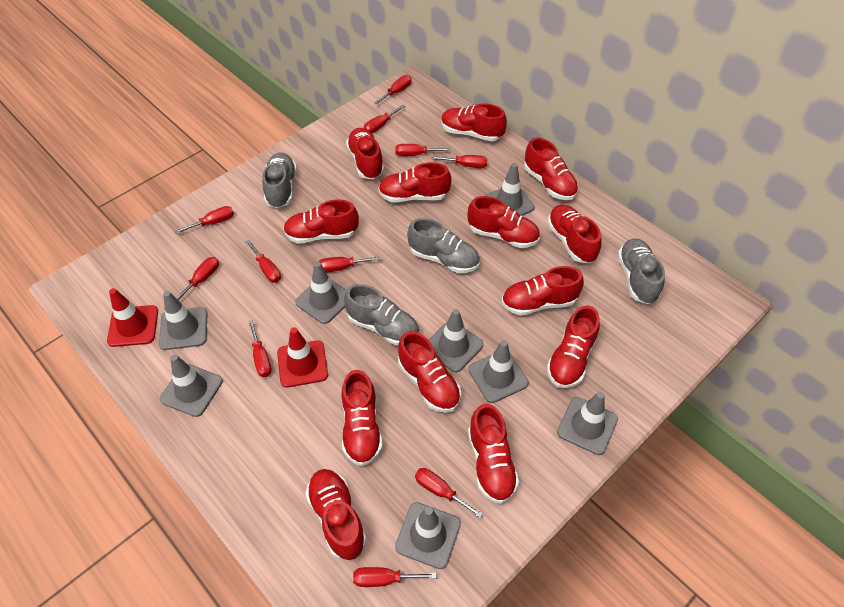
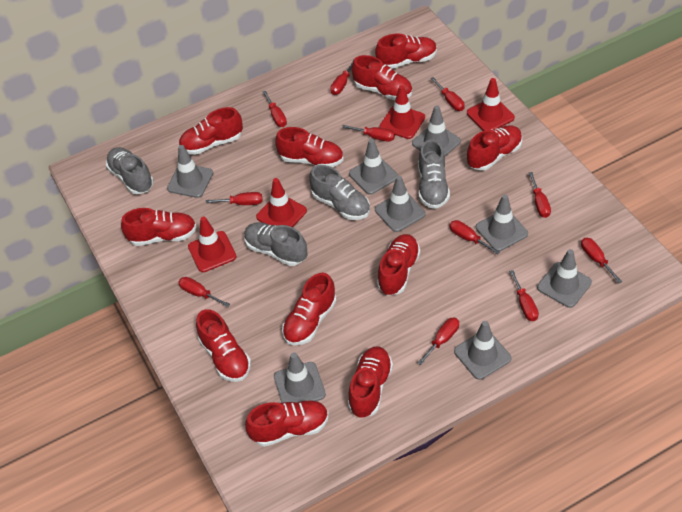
red shoe: [283,200,359,244] [305,469,366,560] [341,370,383,466] [346,128,384,179] [378,162,451,203] [398,331,461,413] [441,104,507,141] [468,196,540,248] [468,404,519,504] [501,266,584,316] [524,138,578,200] [546,305,600,388] [547,205,602,263] = 13 -> [121,208,197,246] [179,107,243,155] [196,309,251,382] [245,400,329,447] [275,127,343,167] [282,273,336,345] [348,347,393,418] [352,55,412,101] [375,33,437,69] [377,234,420,295] [467,125,522,171] = 11
red traffic cone: [107,288,158,347] [277,327,328,388] = 2 -> [188,217,237,272] [256,178,307,227] [379,85,425,139] [467,78,515,131] = 4

